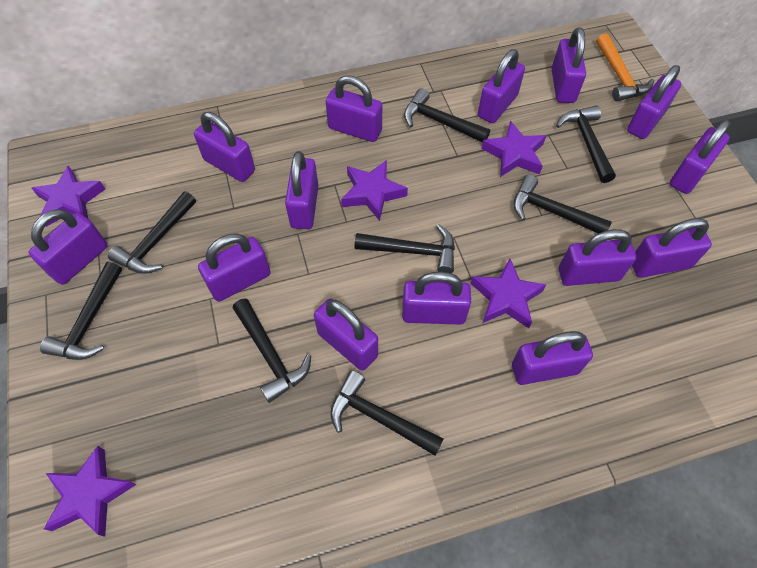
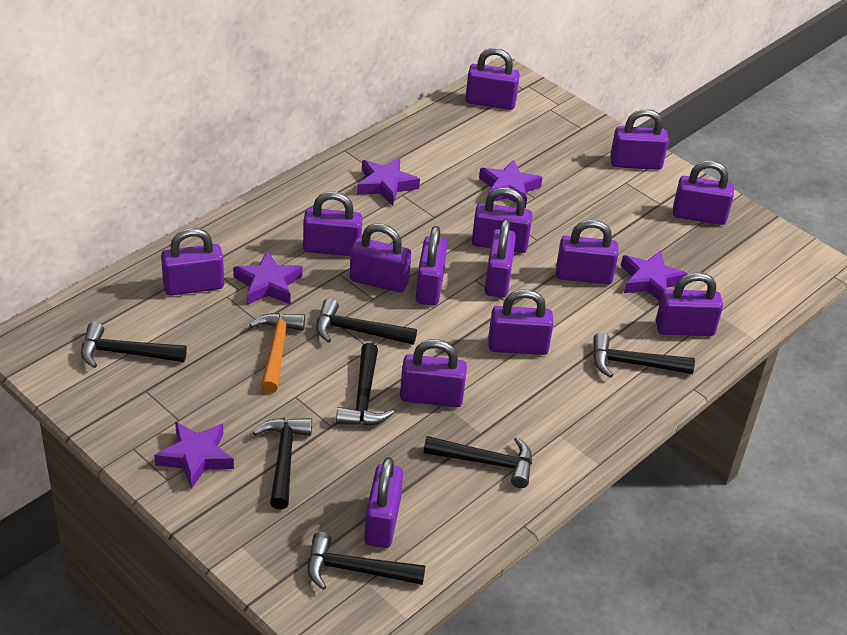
black hammer: [40,262,122,360] [108,191,196,274] [233,298,311,403] [330,370,443,456] [355,224,455,273] [404,88,490,143] [513,175,612,233] [556,105,616,183] = 8 -> [81,322,187,368] [253,418,312,509] [308,532,425,590] [316,298,417,345] [336,343,394,426] [423,436,532,488] [593,332,695,378] = 7

